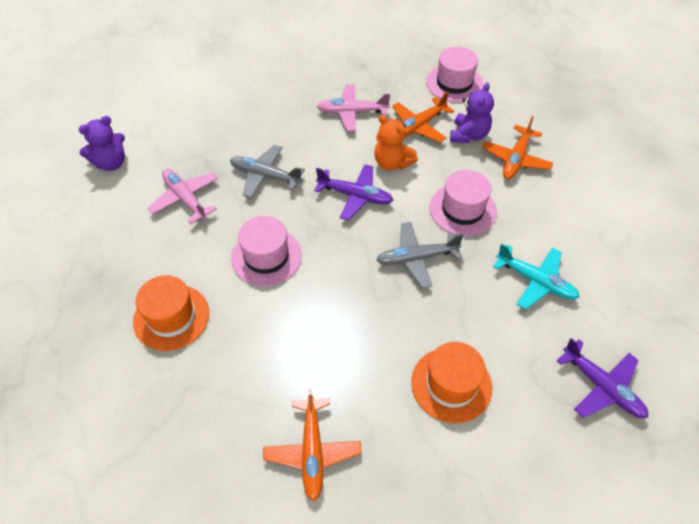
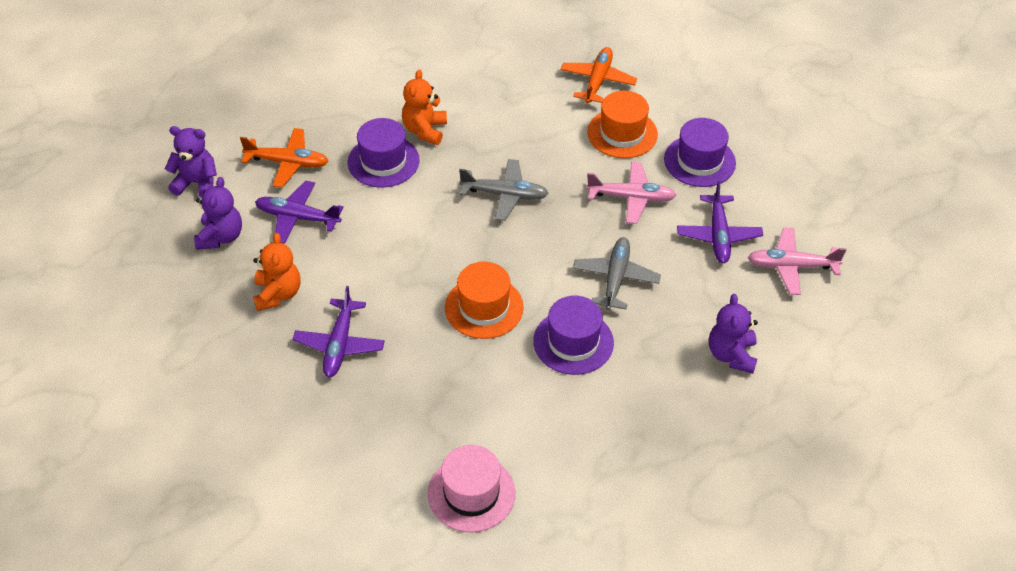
orange plane: [263,388,361,502] [392,91,454,142] [482,116,554,180] = 3 -> [240,128,329,188] [561,47,637,104] = 2
orange teddy bear: [374,115,418,171] = 1 -> [253,233,301,311] [402,69,447,145] = 2
pink hat: [231,216,302,286] [426,47,483,102] [430,170,497,236] = 3 -> [428,445,515,532] = 1
purple hat: none = 0 -> [348,118,420,187] [533,296,614,375] [664,118,736,187] = 3
purple plane: [314,164,393,221] [557,338,648,418] = 2 -> [255,180,343,244] [293,286,385,377] [677,181,763,263] = 3
purple teddy bear: [78,116,125,171] [450,82,494,143] = 2 -> [165,126,217,198] [194,177,242,250] [709,294,758,374] = 3
turquoise plane: [493,243,580,310] = 1 -> none = 0

